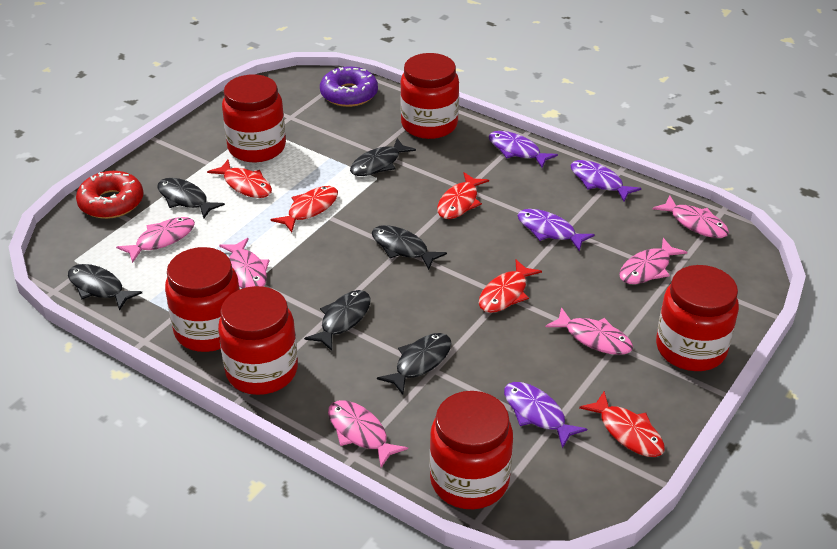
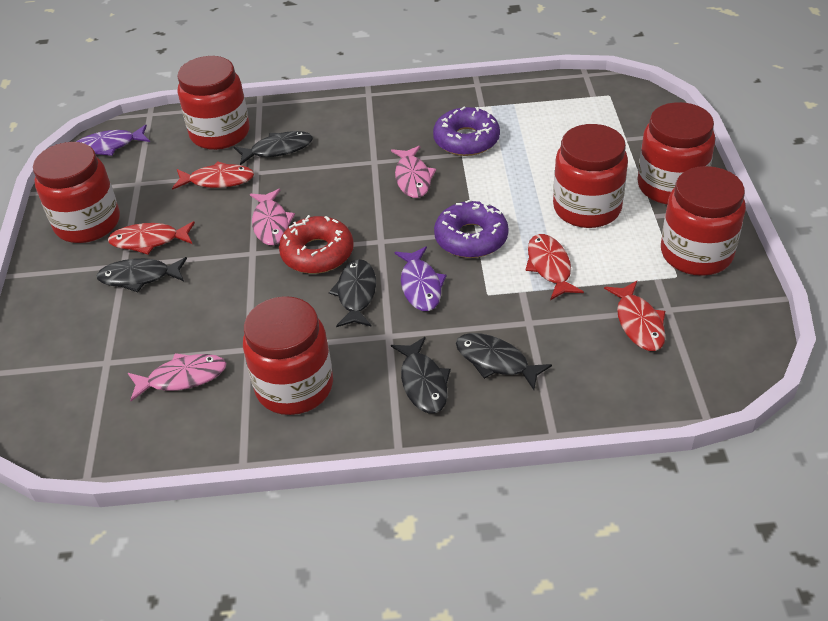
black fish: [68,264,142,311] [157,178,225,218] [304,290,371,351] [350,138,416,176] [372,225,447,270] [377,333,451,395] = 6 -> [96,257,187,292] [234,131,313,165] [329,259,376,327] [391,337,451,414] [456,333,552,390] = 5
pink fish: [116,217,195,263] [219,238,269,289] [328,400,408,468] [545,307,633,355] [619,238,687,284] [653,195,729,238] = 6 -> [128,353,226,401] [250,189,295,245] [391,146,436,198] = 3
purple donut: [320,66,378,107] = 1 -> [433,107,500,156] [434,199,509,258] = 2
purple fish: [489,131,558,168] [504,382,587,449] [517,209,595,252] [570,160,641,202] = 4 -> [76,124,150,156] [394,246,447,311] = 2
red fish: [207,160,272,198] [271,186,338,233] [437,172,489,219] [479,259,542,313] [579,391,665,457] = 5 -> [108,221,195,254] [172,161,254,190] [525,234,584,300] [604,281,666,351] = 4

